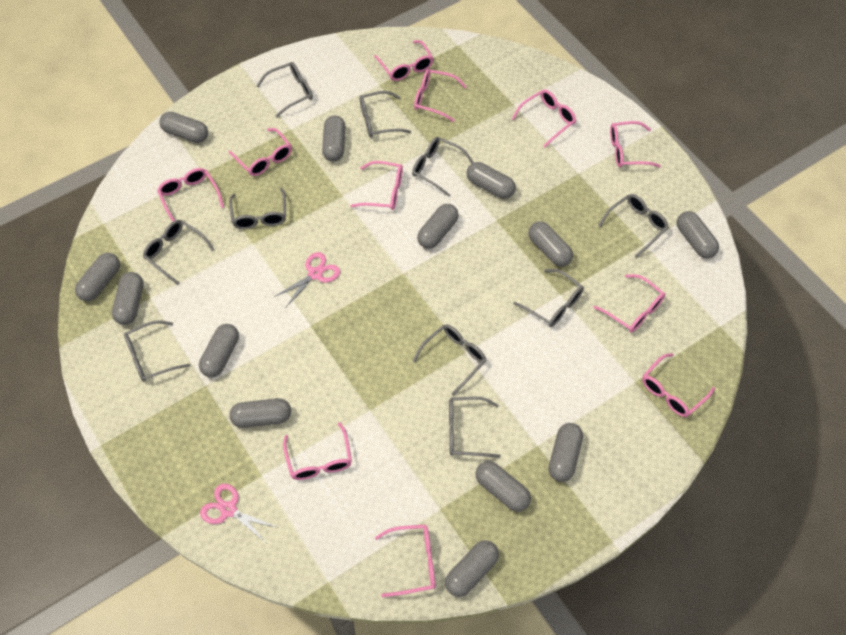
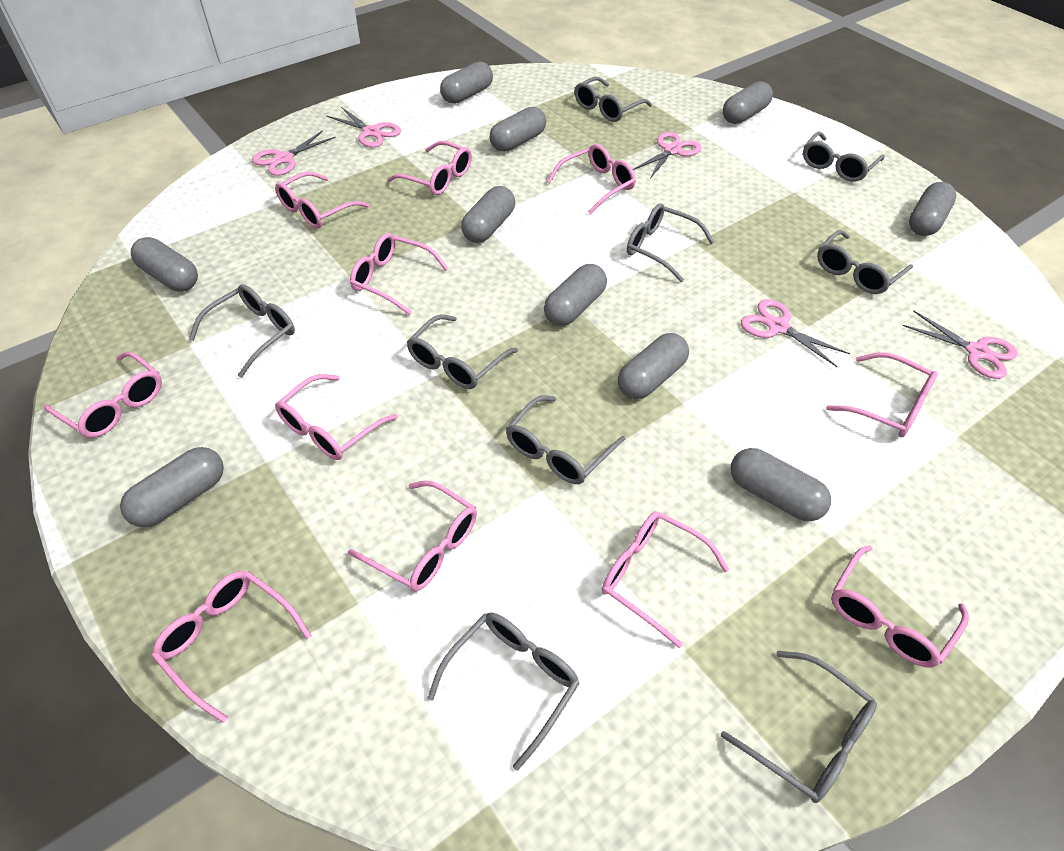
grey capsule: [75,253,120,302] [112,272,144,325] [159,112,208,143] [199,324,239,377] [229,398,291,428] [322,115,346,162] [417,204,459,249] [445,540,499,597] [466,162,516,199] [475,461,531,512] [528,221,573,266] [549,423,583,482] [677,211,719,258] = 13 -> [120,447,224,527] [131,237,198,292] [440,61,493,104] [461,186,515,243] [490,107,546,152] [544,264,607,326] [618,333,689,399] [723,81,773,124] [730,448,831,521] [909,182,956,236] = 10
grey glasses: [124,320,190,382] [143,220,214,285] [229,188,286,229] [256,62,313,117] [359,91,411,137] [412,137,474,197] [413,324,487,396] [449,396,501,458] [513,269,584,327] [598,194,669,258] = 10 -> [189,284,295,378] [407,314,518,389] [428,612,580,771] [506,395,625,484] [574,77,652,122] [627,203,714,282] [721,651,877,803] [803,132,885,182] [817,230,913,294] = 9
pink scissors: [200,484,279,542] [274,252,340,308] = 2 -> [252,130,336,176] [327,107,401,148] [633,132,701,179] [741,299,850,367] [902,310,1018,379] = 5

